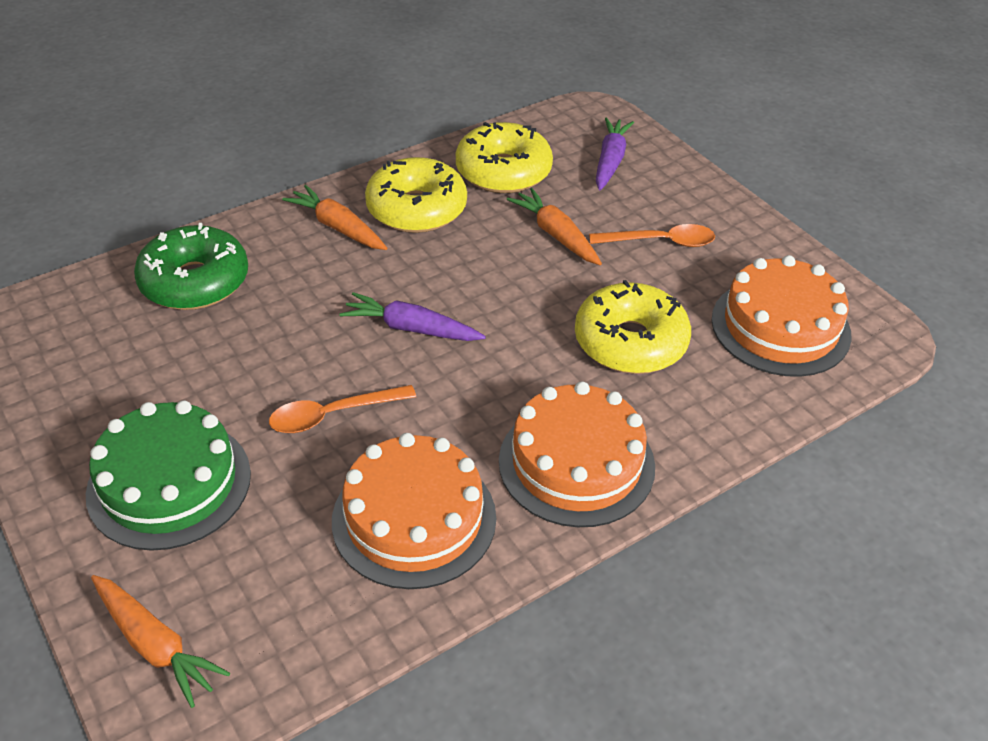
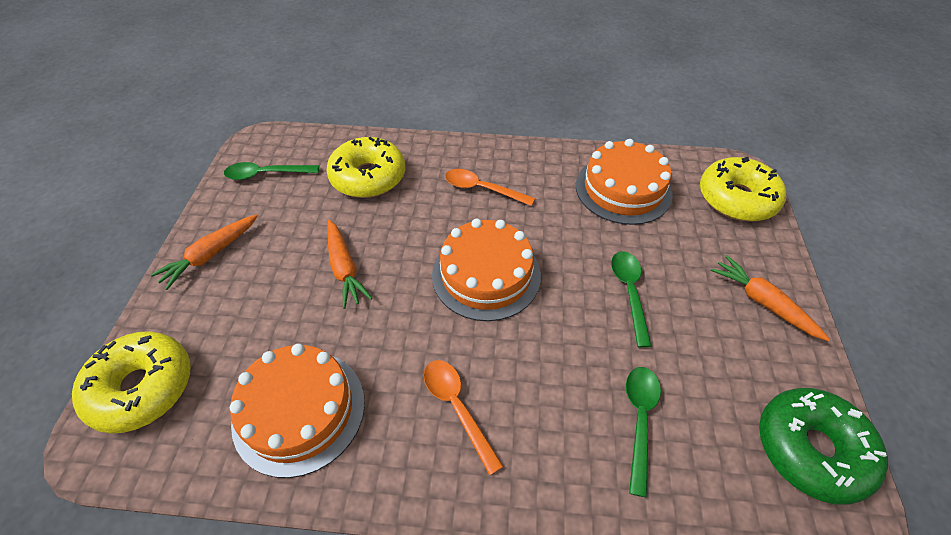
green cake: [86,400,251,551] = 1 -> none = 0
green spoon: none = 0 -> [224,162,319,180] [611,251,652,348] [626,367,661,497] = 3
purple carrot: [339,292,486,341] [596,117,634,190] = 2 -> none = 0

